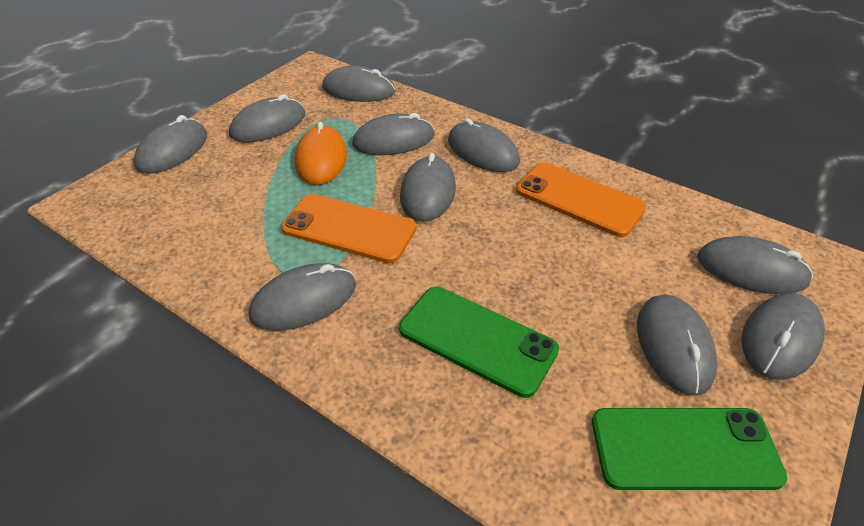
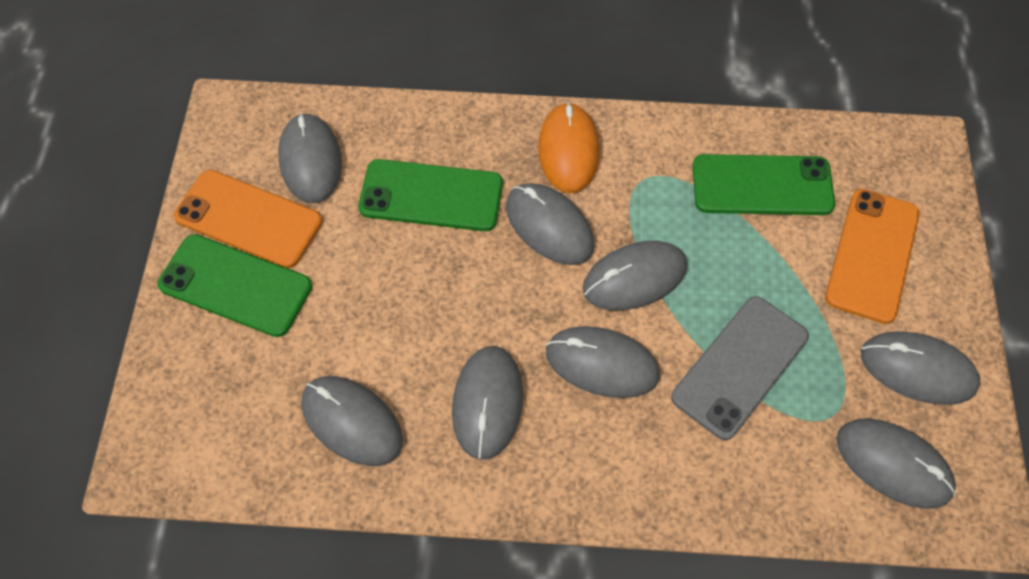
green phone: [399,287,559,398] [592,408,787,490] = 2 -> [157,234,312,337] [358,159,503,231] [692,154,835,215] = 3
grey mouse: [134,115,207,174] [229,94,305,143] [249,263,356,331] [322,66,395,102] [352,113,434,155] [400,153,456,222] [448,118,520,172] [637,294,717,396] [697,236,813,294] [741,293,825,380] = 10 -> [278,113,342,203] [301,376,403,466] [452,346,523,460] [506,183,595,265] [546,326,660,398] [583,241,687,311] [836,418,956,509] [861,331,981,405] = 8
grey phone: none = 0 -> [671,296,809,440] = 1

